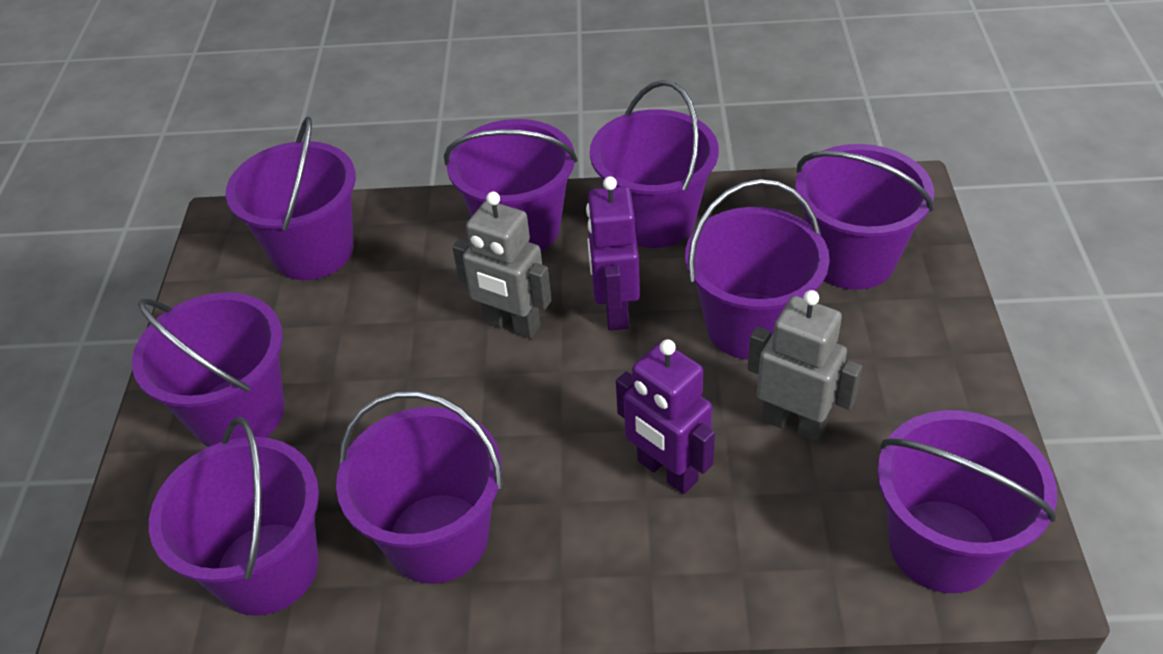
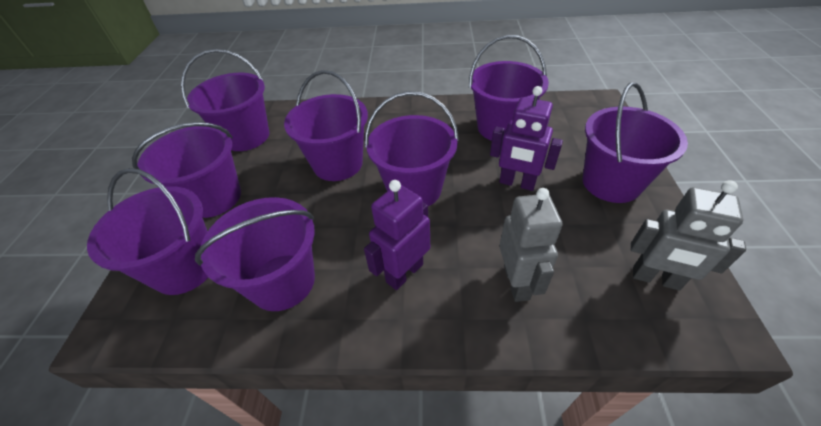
purple bucket: [132,292,285,447] [149,417,319,616] [226,117,356,280] [336,391,503,584] [444,119,577,251] [590,80,719,248] [685,179,830,360] [795,144,934,290] [877,410,1057,593] = 9 -> [87,168,208,295] [132,122,241,218] [181,49,269,151] [195,197,315,311] [284,70,368,181] [365,91,459,206] [469,35,549,141] [583,82,688,203] = 8

